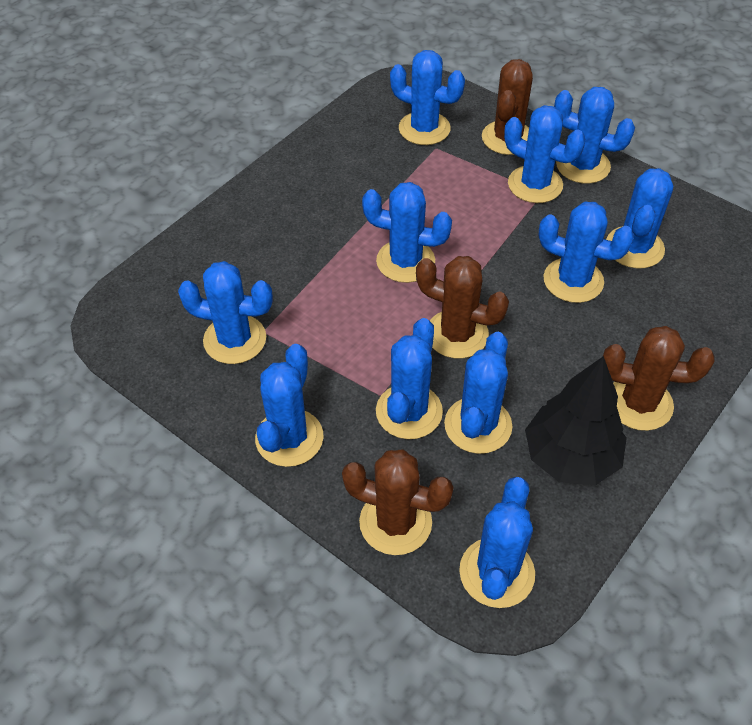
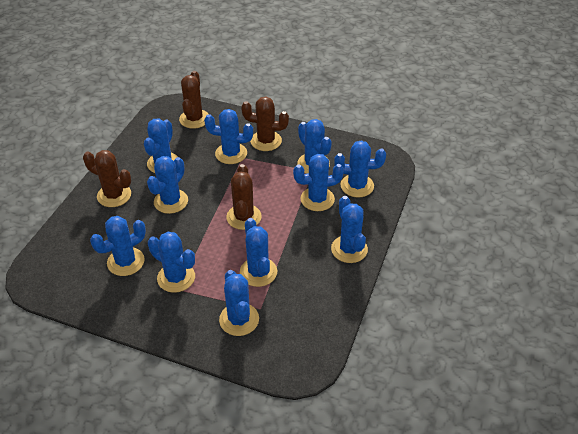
black tree: [525,356,627,485] = 1 -> none = 0

